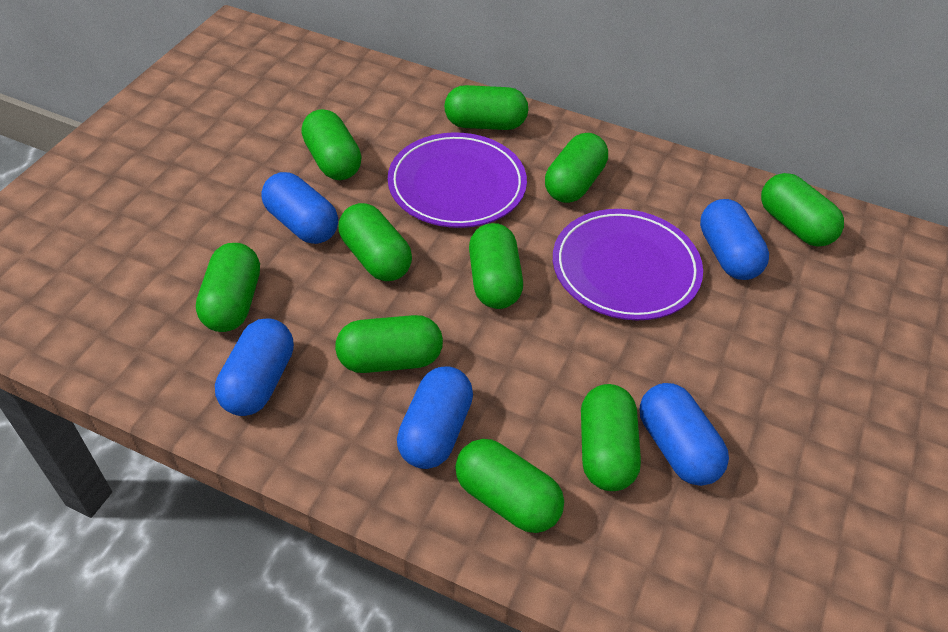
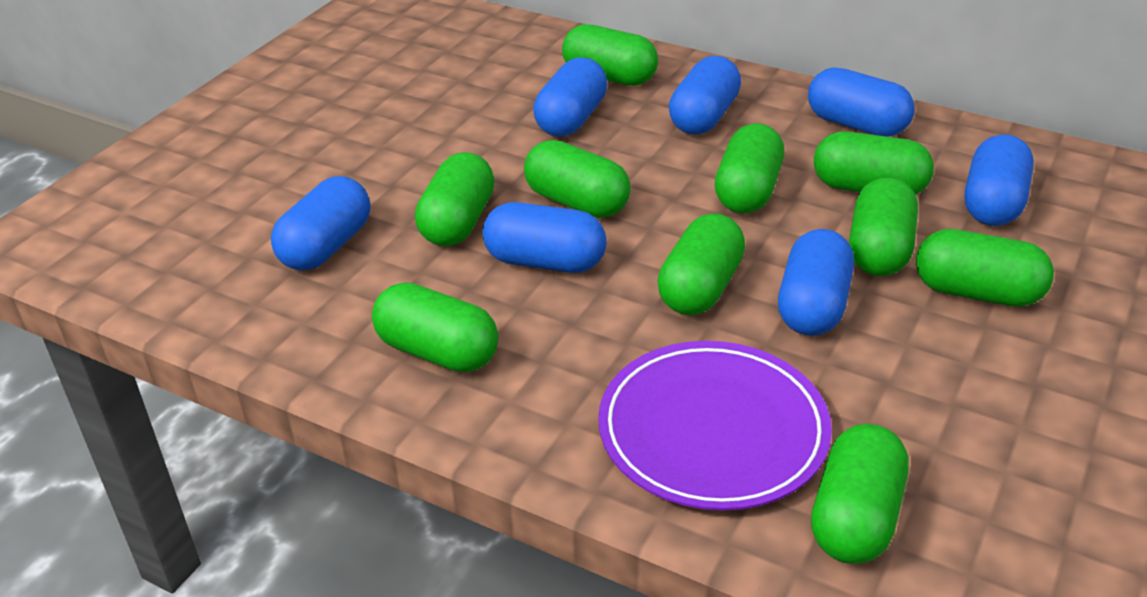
blue capsule: [215,318,294,416] [261,172,338,244] [397,366,473,469] [640,383,729,486] [700,199,769,280] = 5 -> [271,176,370,271] [482,202,607,273] [533,58,607,137] [669,56,741,135] [778,229,854,336] [808,67,915,137] [965,134,1034,226] = 7
purple plate: [388,132,527,228] [553,209,703,320] = 2 -> [598,341,832,511] = 1

